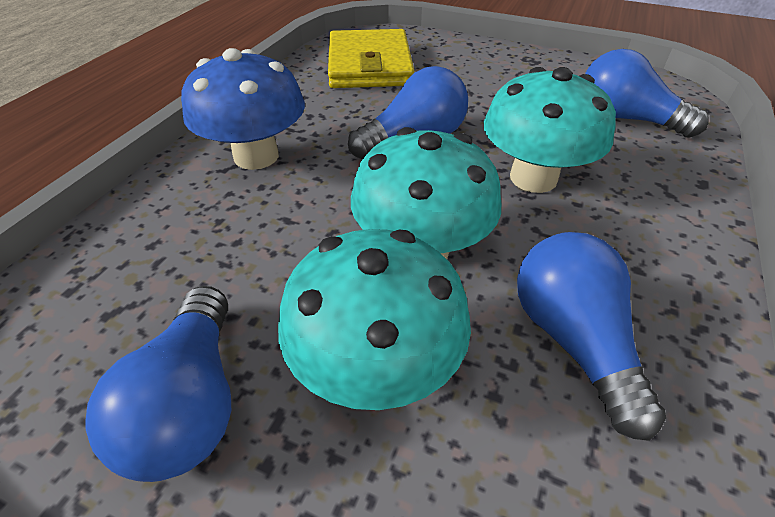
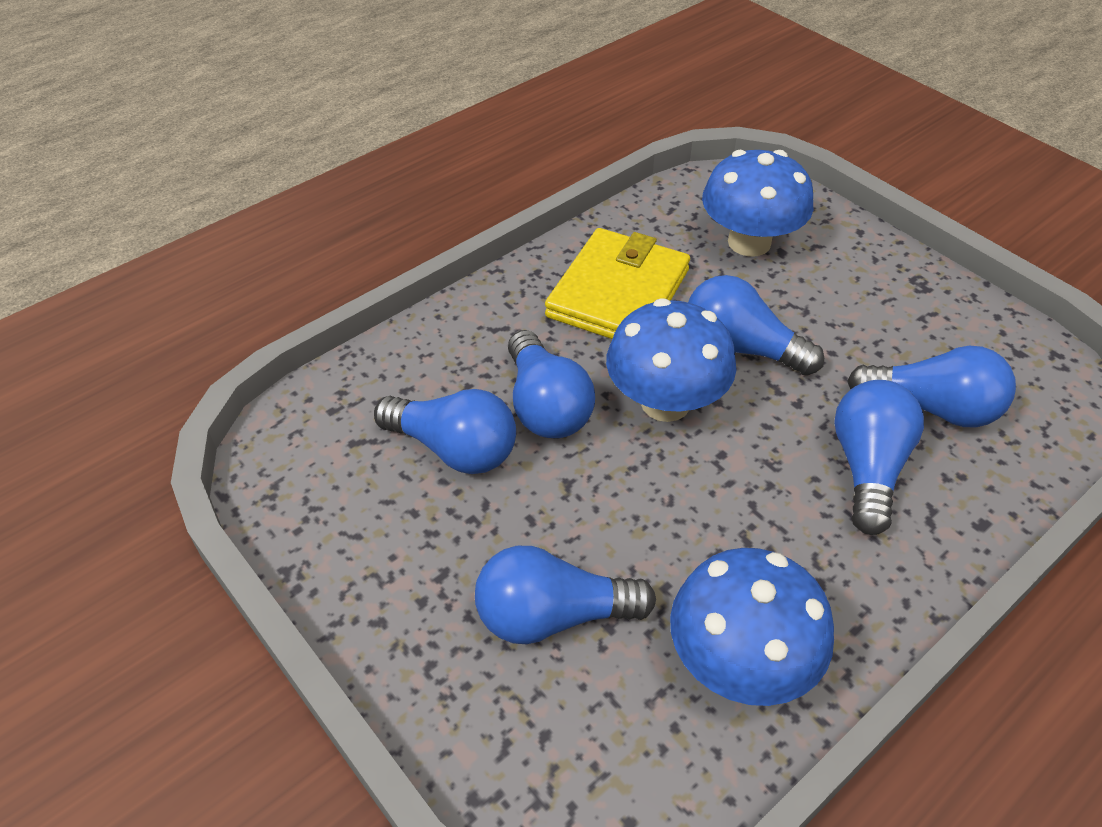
blue light bulb: [85,286,231,482] [348,66,468,159] [517,232,666,441] [585,49,709,138] = 4 -> [374,389,516,474] [475,546,656,645] [508,330,595,438] [688,275,824,376] [834,380,924,535] [847,346,1016,427] = 6
blue mushroom: [181,48,305,170] = 1 -> [606,298,736,422] [670,548,834,706] [702,150,813,256] = 3
turquoise mushroom: [278,229,471,410] [351,127,501,259] [484,67,616,193] = 3 -> none = 0

